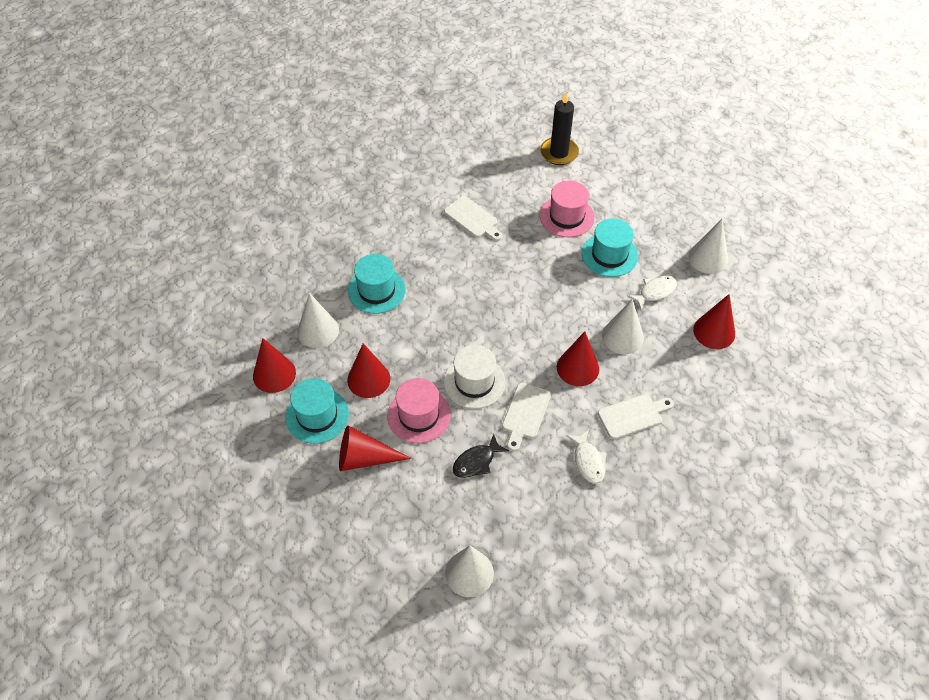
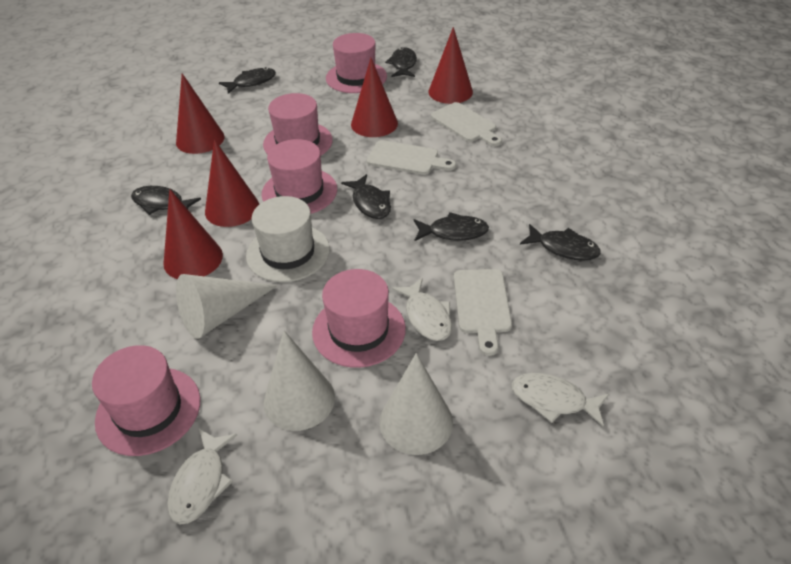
black candle: [540,92,579,165] = 1 -> none = 0
black fish: [453,434,509,478] = 1 -> [131,186,201,215] [219,67,276,94] [341,174,391,219] [385,47,417,77] [414,212,489,241] [520,224,601,261] = 6
pink hat: [387,378,451,443] [540,180,594,237] = 2 -> [92,345,201,456] [262,139,337,214] [263,93,333,155] [312,269,406,368] [326,33,387,93] = 5
turquoise hat: [285,378,349,444] [348,254,406,314] [582,218,638,277] = 3 -> none = 0
white cone: [297,293,339,348] [445,546,494,597] [602,299,644,354] [689,219,728,274] = 4 -> [176,274,278,339] [264,331,335,431] [380,353,453,455] = 3
white fish: [566,430,606,484] [627,275,677,310] = 2 -> [167,429,237,525] [392,278,452,341] [512,373,609,427] = 3

